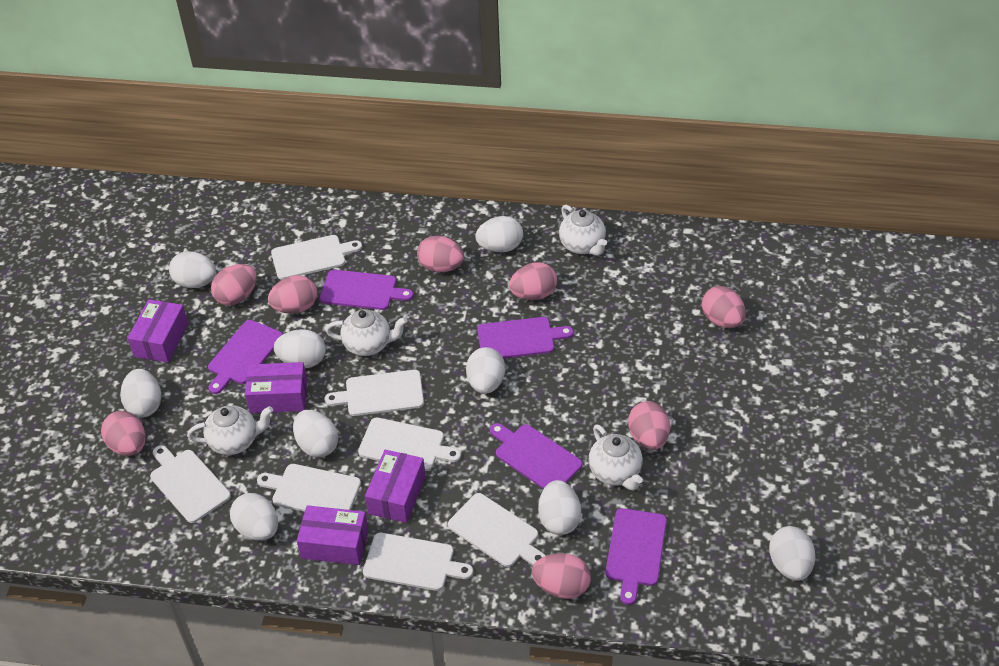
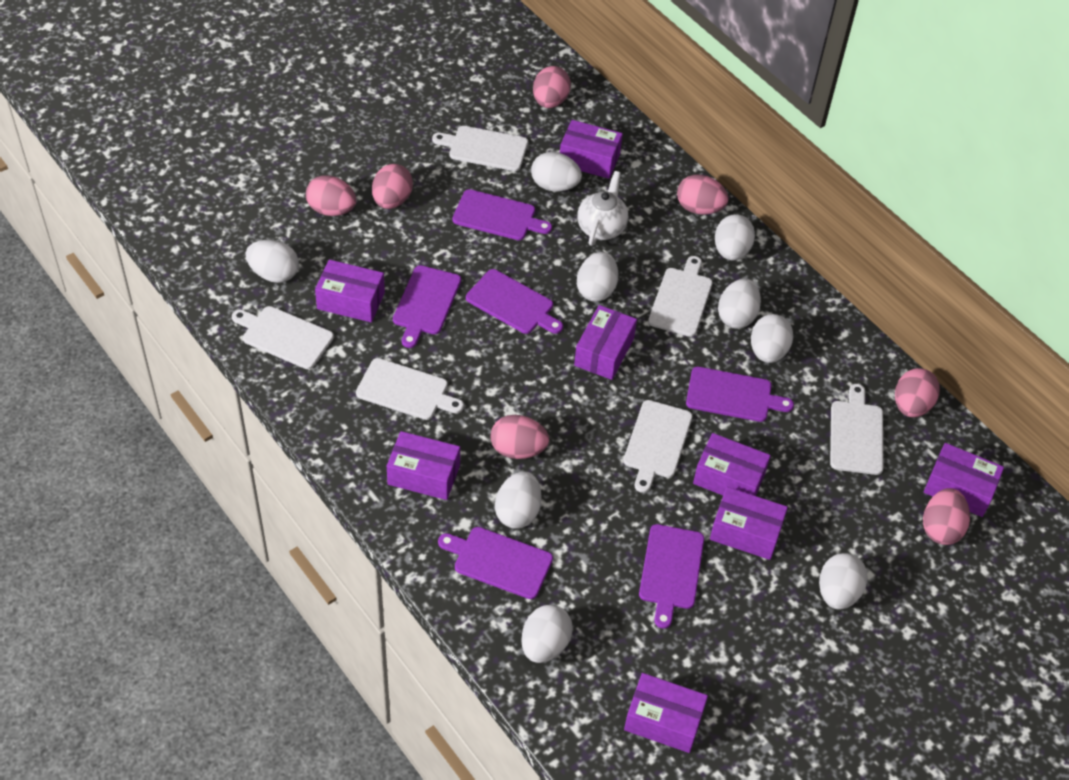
pink egg: [101,411,146,456] [211,264,257,305] [268,275,317,314] [417,236,464,272] [509,262,557,300] [532,553,591,599] [628,401,670,450] [702,286,746,328] = 8 -> [306,175,356,216] [372,164,413,209] [491,415,549,459] [533,66,571,108] [677,175,729,215] [895,368,940,417] [923,488,970,545] = 7
purple box: [127,299,189,363] [245,362,308,413] [297,505,369,565] [365,450,426,523] = 4 -> [315,260,385,322] [387,431,460,500] [560,120,623,179] [574,305,637,380] [624,673,708,753] [693,433,771,496] [710,487,788,560] [924,443,1004,517] = 8
purple cutting board: [208,320,283,394] [320,270,413,310] [477,317,573,359] [490,423,583,489] [605,508,667,605] = 5 -> [393,265,461,348] [438,527,553,599] [452,189,552,240] [466,269,563,334] [639,524,704,629] [686,367,794,422] = 6
white cutting board: [150,445,231,523] [257,464,361,512] [271,235,362,280] [324,370,424,416] [358,417,461,471] [363,533,473,591] [448,493,546,567] = 7 -> [232,306,334,369] [356,358,464,420] [432,126,528,171] [623,400,692,493] [648,256,713,337] [830,384,883,475] = 6
white teapot: [187,405,273,455] [325,309,408,356] [559,205,607,256] [588,424,643,491] = 4 -> [577,171,628,246] = 1

